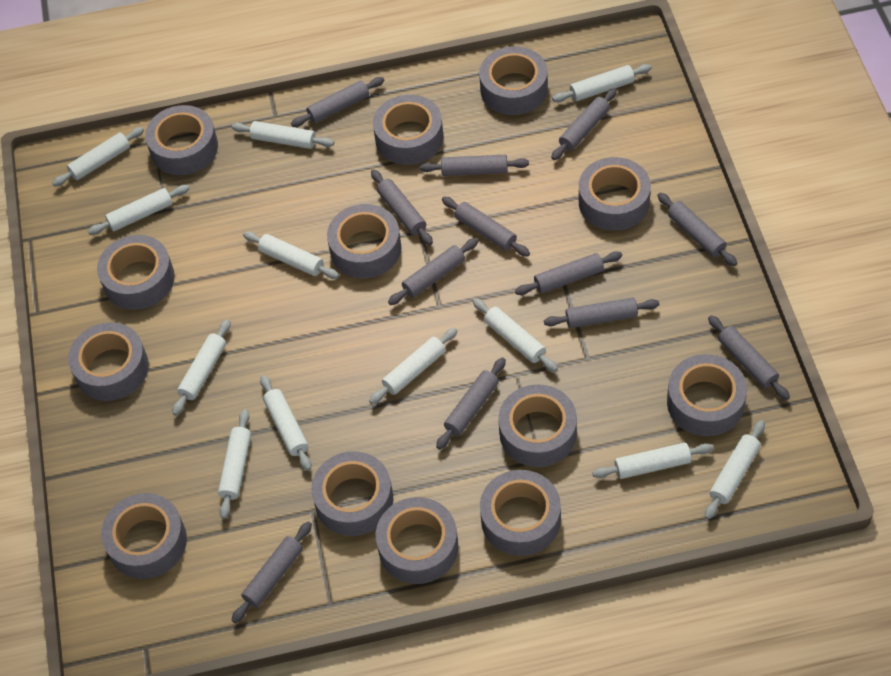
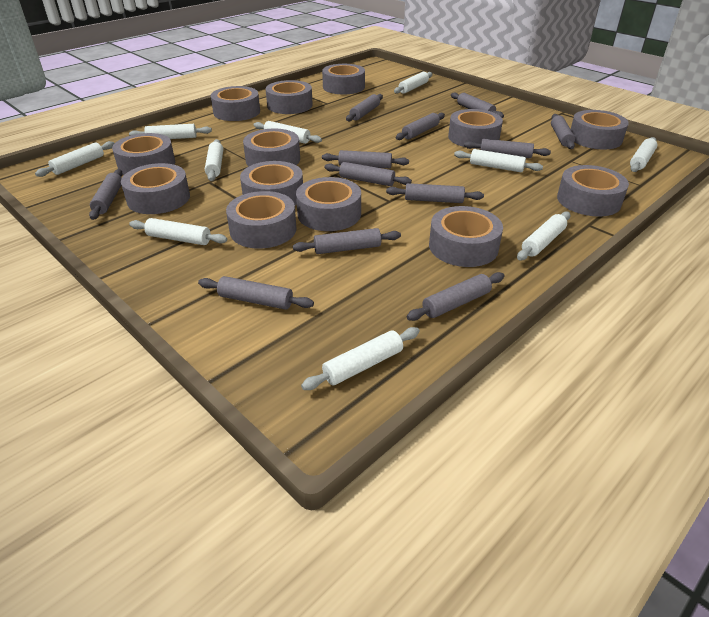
white rolling pin: [52,127,144,187] [88,185,190,235] [173,319,230,415] [218,409,251,519] [232,121,334,149] [243,231,339,279] [260,375,311,471] [369,328,457,404] [473,298,558,372] [552,64,652,102] [592,443,713,479] [705,420,765,519] = 12 -> [35,141,115,177] [129,124,212,139] [129,218,227,245] [205,139,223,181] [253,121,322,144] [301,327,420,390] [394,72,432,94] [454,149,543,172] [517,211,570,260] [630,137,657,172] = 10

